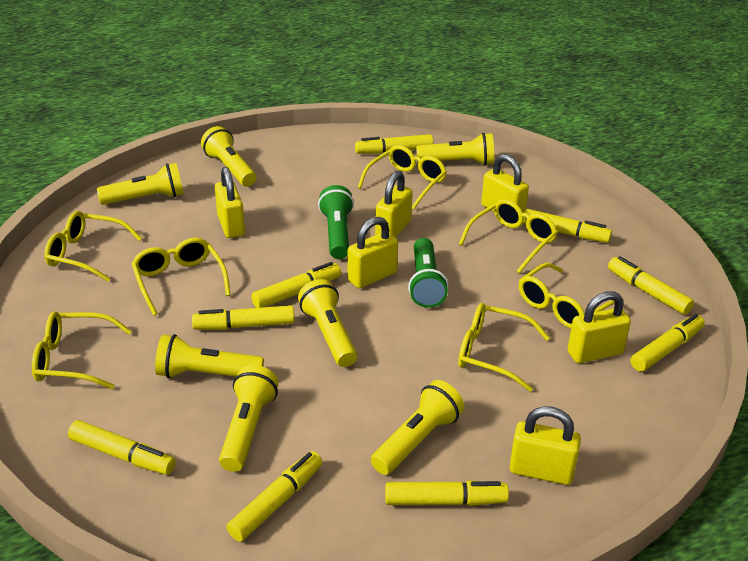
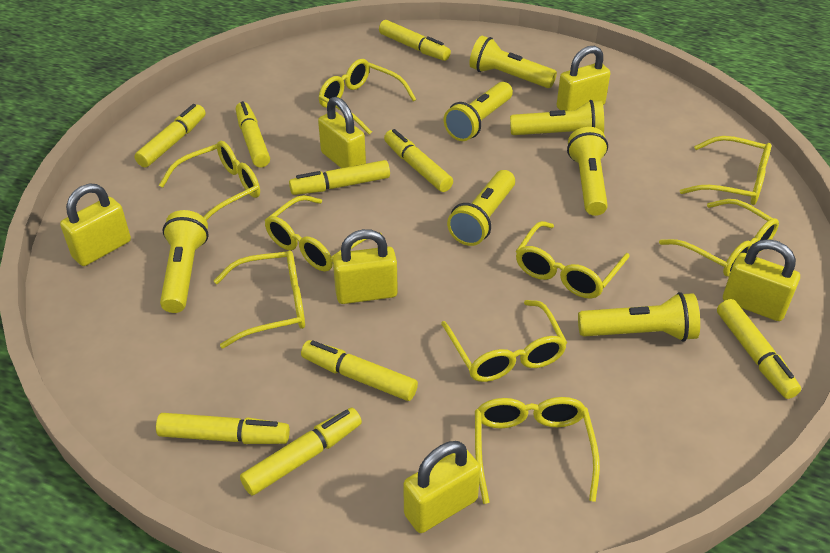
green flashlight: [318,185,354,259] [408,238,449,308] = 2 -> none = 0
yellow glasses: [32,311,132,389] [44,211,142,282] [131,238,231,316] [357,145,447,210] [458,303,550,391] [459,199,558,274] [519,263,615,328] = 7 -> [159,141,260,221] [214,250,305,348] [264,195,382,272] [318,59,416,134] [441,300,567,382] [475,397,600,504] [516,221,630,299] [659,199,779,277] [680,136,771,205] = 9

